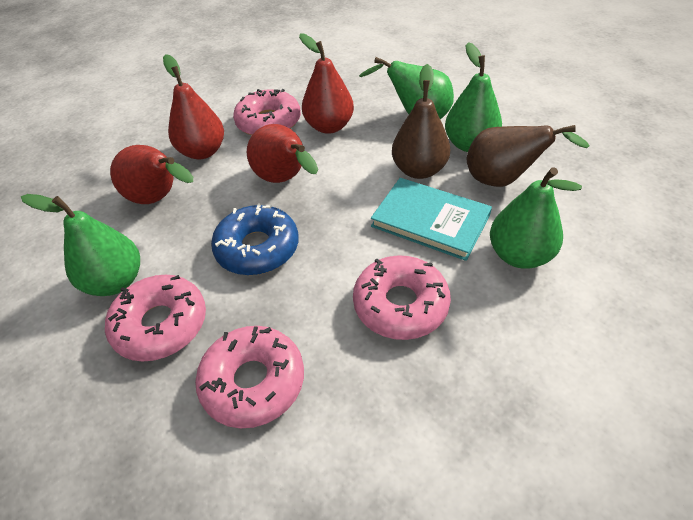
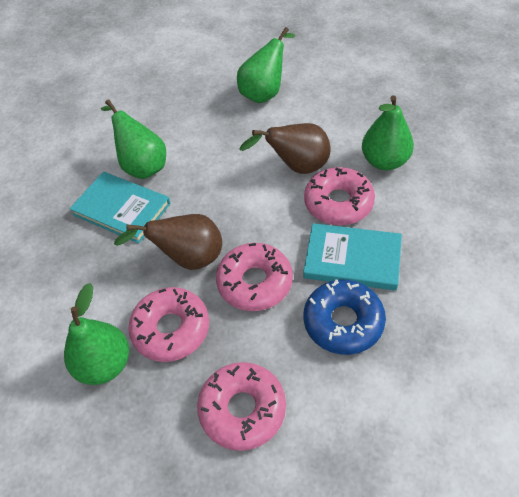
red pear: [110,145,193,204] [163,54,224,159] [247,124,318,183] [299,33,354,134] = 4 -> none = 0
turquoise book: [371,178,492,261] = 1 -> [70,172,171,243] [303,223,402,291] = 2

